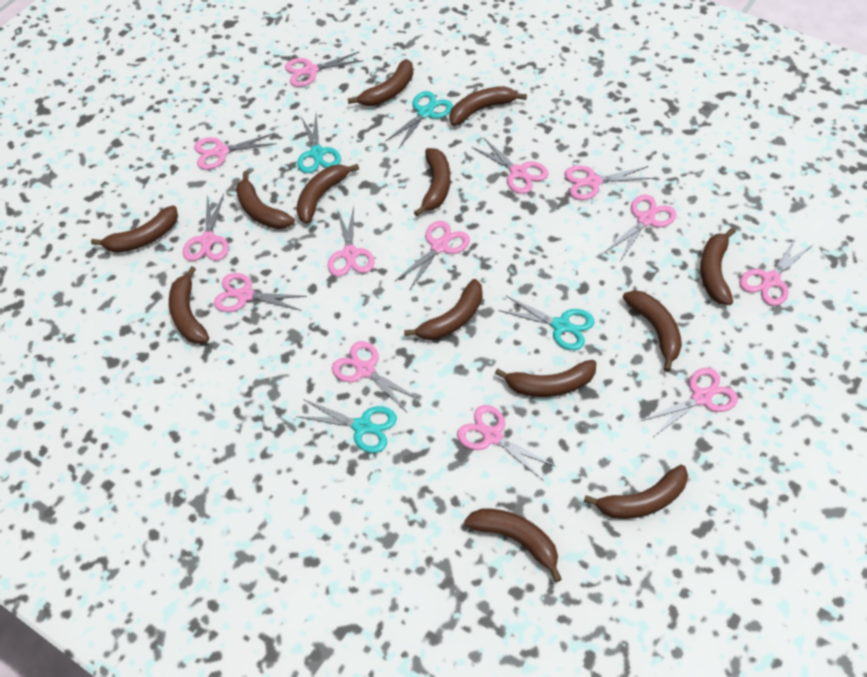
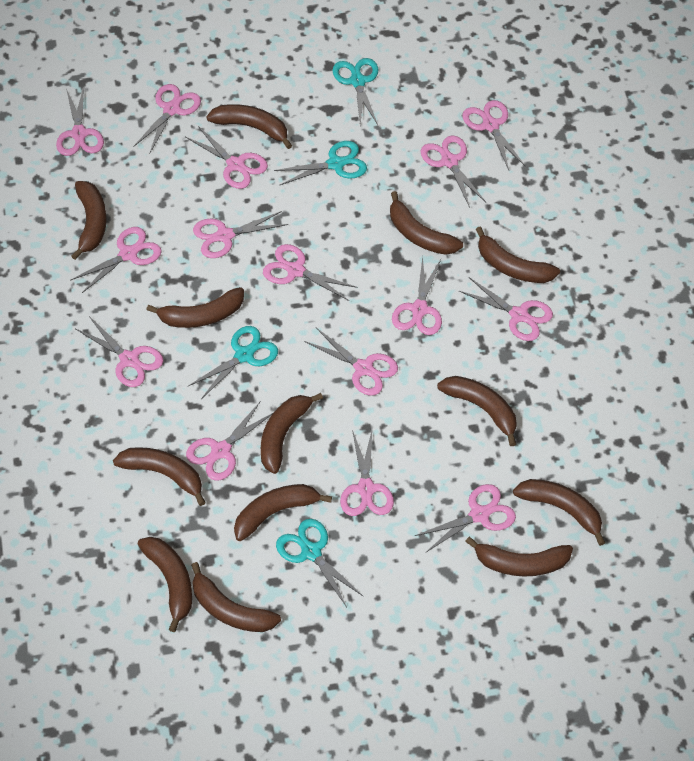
pink scissors: [183,194,229,261] [194,133,277,170] [214,273,307,312] [285,52,363,87] [328,207,374,277] [332,341,421,412] [395,221,470,291] [457,405,555,481] [471,137,548,194] [564,165,653,200] [604,194,676,261] [641,368,738,437] [739,238,813,306] = 13 -> [56,86,104,156] [70,227,162,293] [76,316,163,387] [133,84,201,153] [186,126,268,189] [186,401,274,481] [193,211,288,258] [263,244,358,301] [304,328,398,396] [340,430,394,516] [392,256,442,335] [415,484,516,553] [420,136,486,208] [459,277,553,341] [462,100,526,170] = 15

